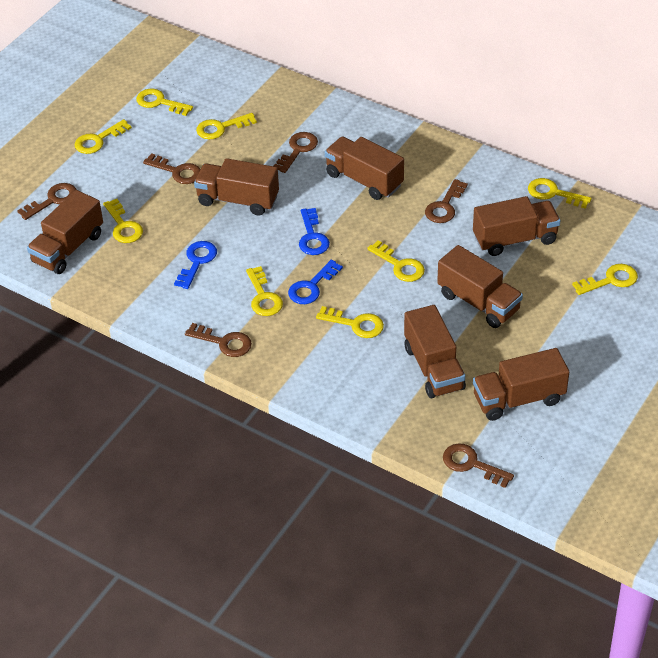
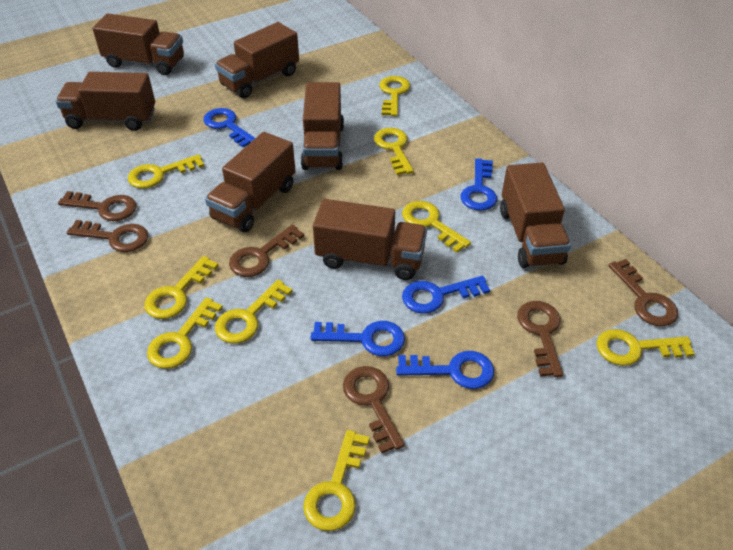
blue key: [174,241,217,289] [288,260,343,304] [299,208,330,255] = 3 -> [203,108,255,147] [310,321,405,356] [396,351,494,389] [402,276,490,313] [461,158,497,211] = 5

